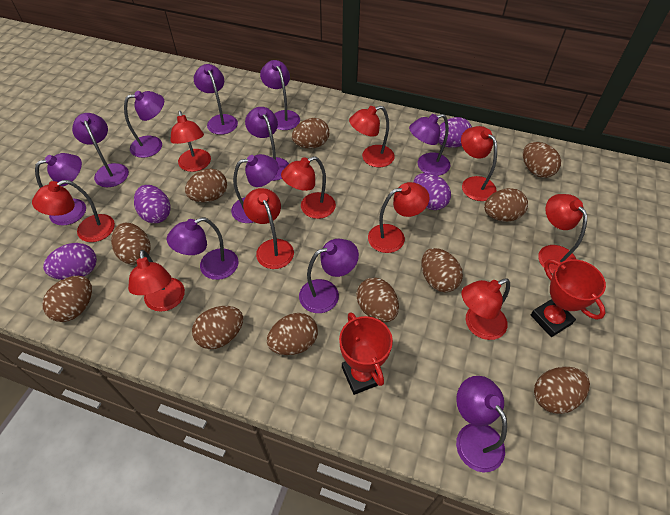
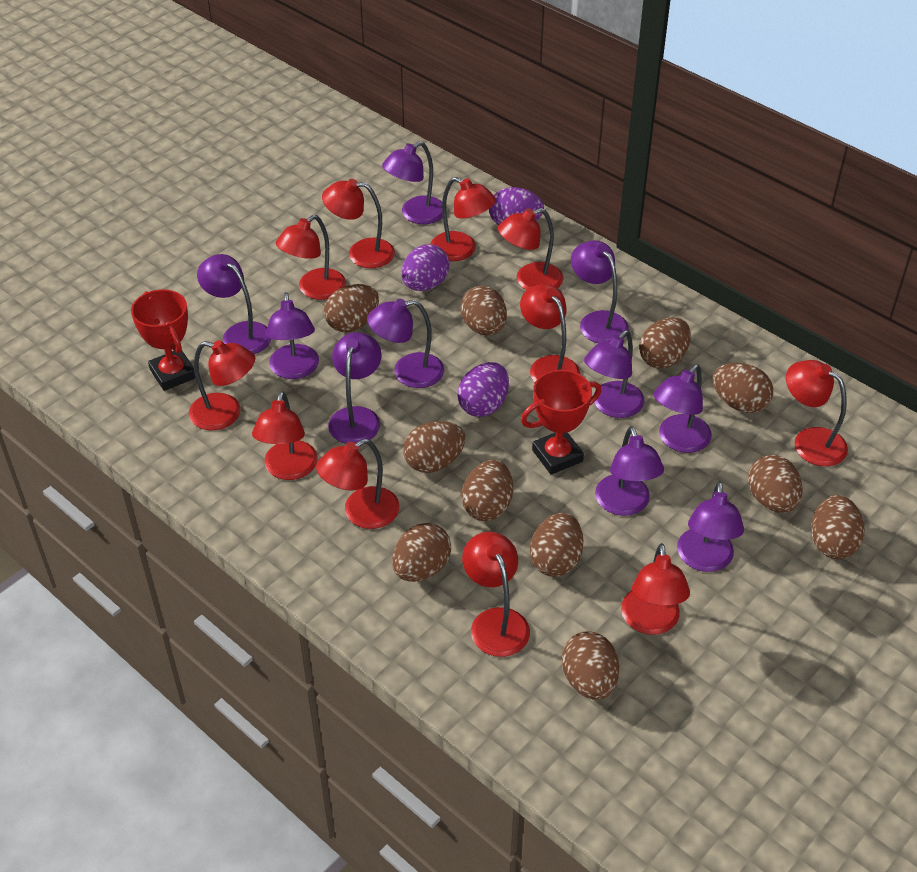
purple egg: [43,243,97,280] [134,185,171,223] [413,173,451,210] [438,117,472,148] = 4 -> [401,244,449,291] [457,362,509,417] [489,187,544,225] = 3
purple lamp: [35,153,86,226] [72,113,129,187] [124,91,164,158] [167,217,238,280] [194,64,238,135] [231,154,278,223] [245,107,289,181] [260,60,300,130] [299,239,359,313] [409,114,450,176] [456,376,507,472] = 11 -> [197,254,271,354] [266,292,319,379] [328,332,382,444] [367,298,444,388] [382,141,443,224] [571,240,629,343] [584,330,645,418] [595,426,664,516] [653,364,712,453] [677,481,744,572] = 10
red lamp: [32,180,115,242] [128,250,185,312] [170,111,211,172] [243,188,294,269] [281,156,336,219] [349,106,395,167] [368,182,430,253] [461,126,497,201] [461,279,510,340] [538,194,587,274] = 10 -> [189,340,255,430] [252,391,318,480] [276,215,346,300] [316,439,400,529] [322,179,395,268] [431,177,496,261] [462,532,530,657] [498,208,563,290] [520,284,580,382] [621,543,690,635] [786,360,848,466] = 11

